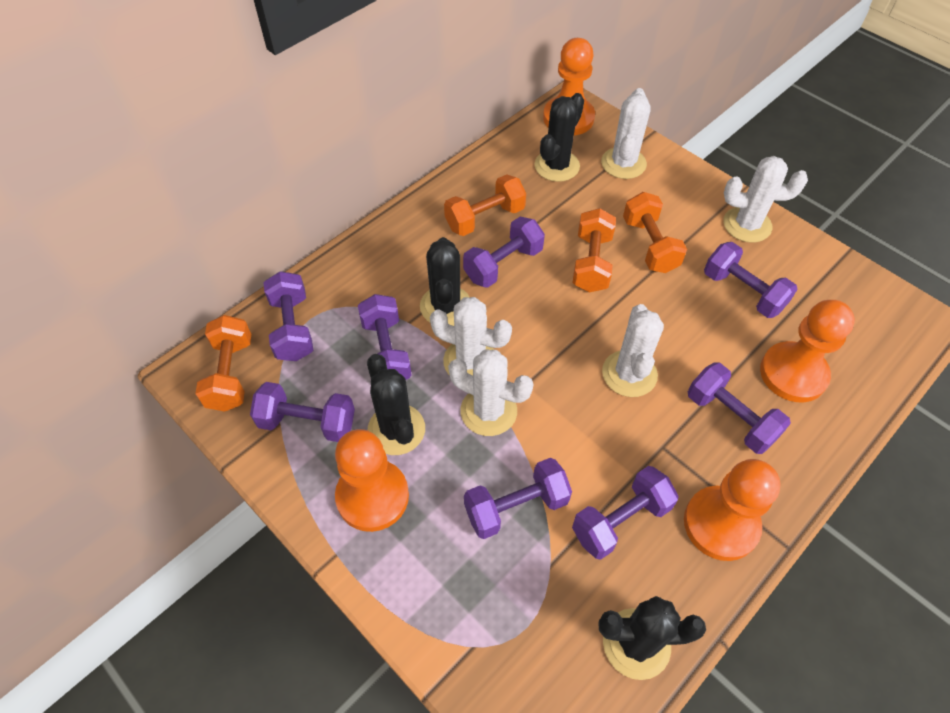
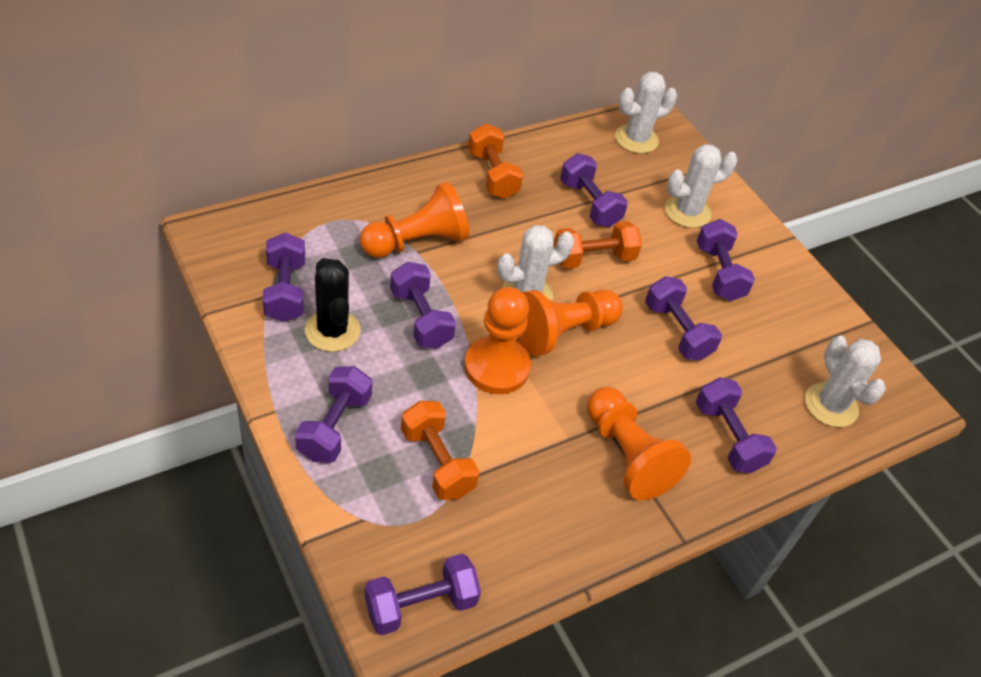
black cactus: [367,354,425,455] [420,237,470,326] [535,93,584,182] [598,596,706,680] = 4 -> [305,258,361,352] = 1
orange dumbbell: [195,315,251,412] [444,175,526,236] [573,208,616,292] [623,192,687,273] = 4 -> [401,401,479,500] [468,124,523,199] [554,221,642,269] = 3
white cactus: [430,297,512,376] [448,350,533,436] [601,88,651,179] [602,304,664,397] [723,156,808,243] = 5 -> [497,225,574,301] [615,72,677,154] [665,144,737,228] [805,336,886,427] = 4

